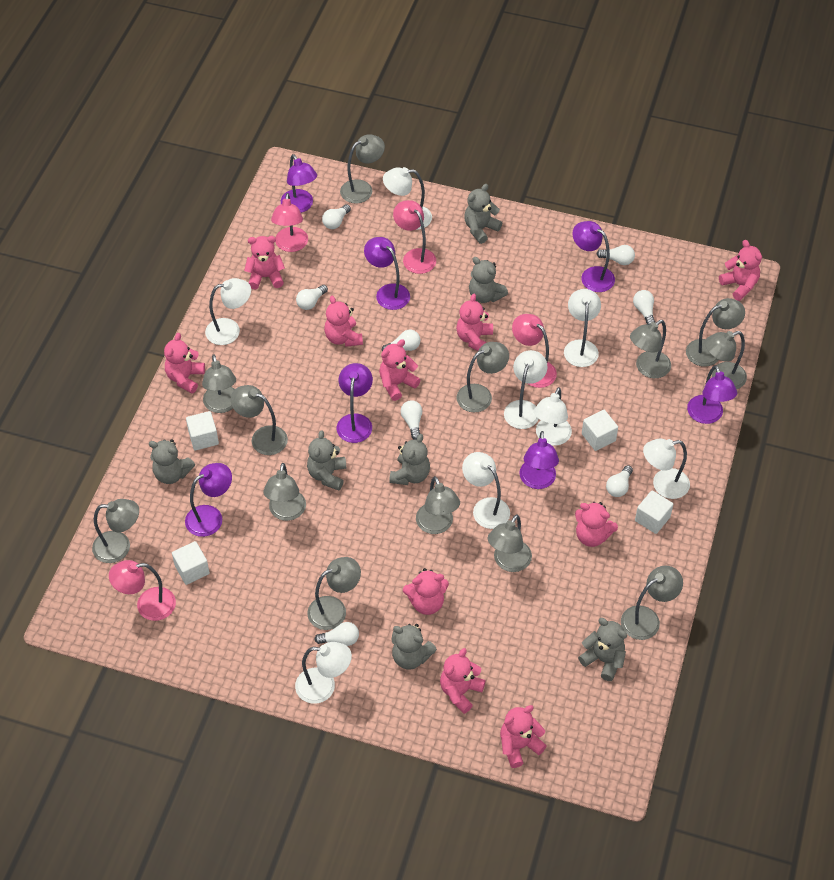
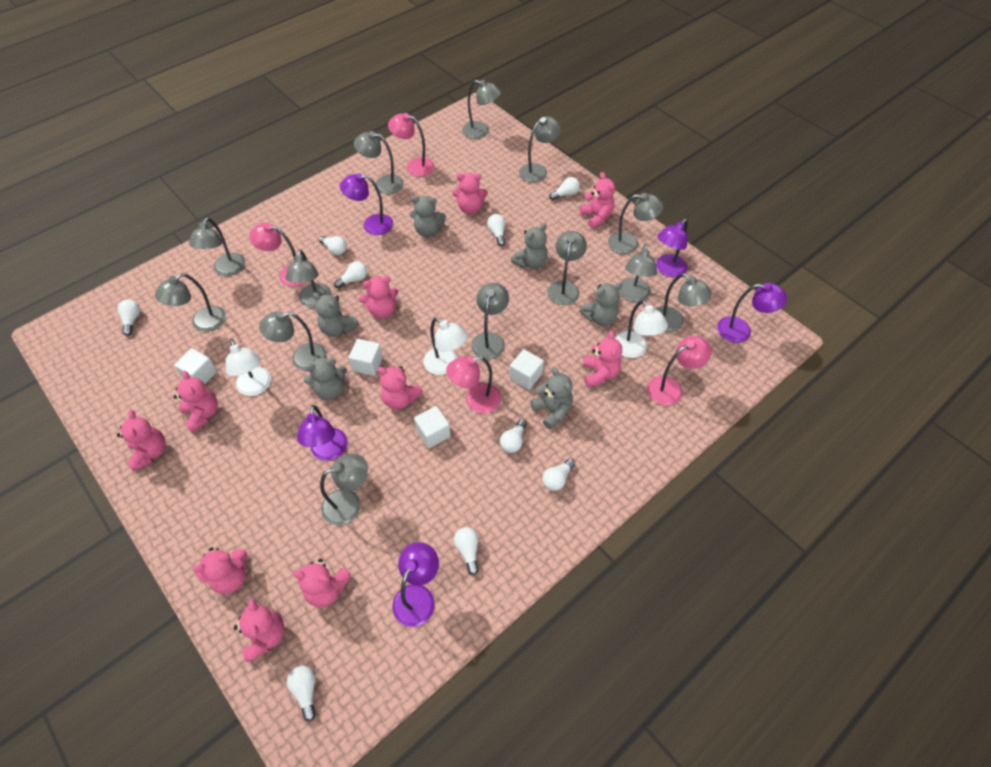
grey teddy bear: [149,439,195,484] [307,430,346,491] [389,434,430,485] [391,624,437,670] [464,184,502,244] [469,257,508,303] [578,618,627,681] = 7 -> [304,357,347,400] [313,293,359,337] [410,196,446,237] [511,223,548,269] [531,367,573,429] [580,283,622,326] = 6
purple lamp: [185,463,232,537] [281,154,317,213] [337,363,373,443] [364,237,410,310] [519,431,559,489] [572,221,615,292] [687,365,737,424] = 7 -> [297,405,348,461] [340,173,393,235] [392,542,439,627] [656,219,688,278] [717,283,787,343] = 5
white lamp: [205,278,251,345] [295,642,352,704] [383,167,432,230] [462,452,510,529] [504,350,547,429] [534,387,572,446] [564,289,601,367] [643,439,690,499] = 8 -> [225,339,271,396] [423,317,467,375] [615,300,668,358] = 3
white light bulb: [296,285,328,310] [314,622,359,646] [322,204,351,229] [382,330,420,352] [401,400,422,440] [596,245,635,265] [606,465,633,497] [633,290,655,325] = 8 -> [117,299,140,336] [287,666,316,722] [319,236,347,255] [334,261,367,288] [454,527,479,575] [487,214,505,246] [500,419,527,453] [542,458,575,491] [549,177,580,200] = 9

